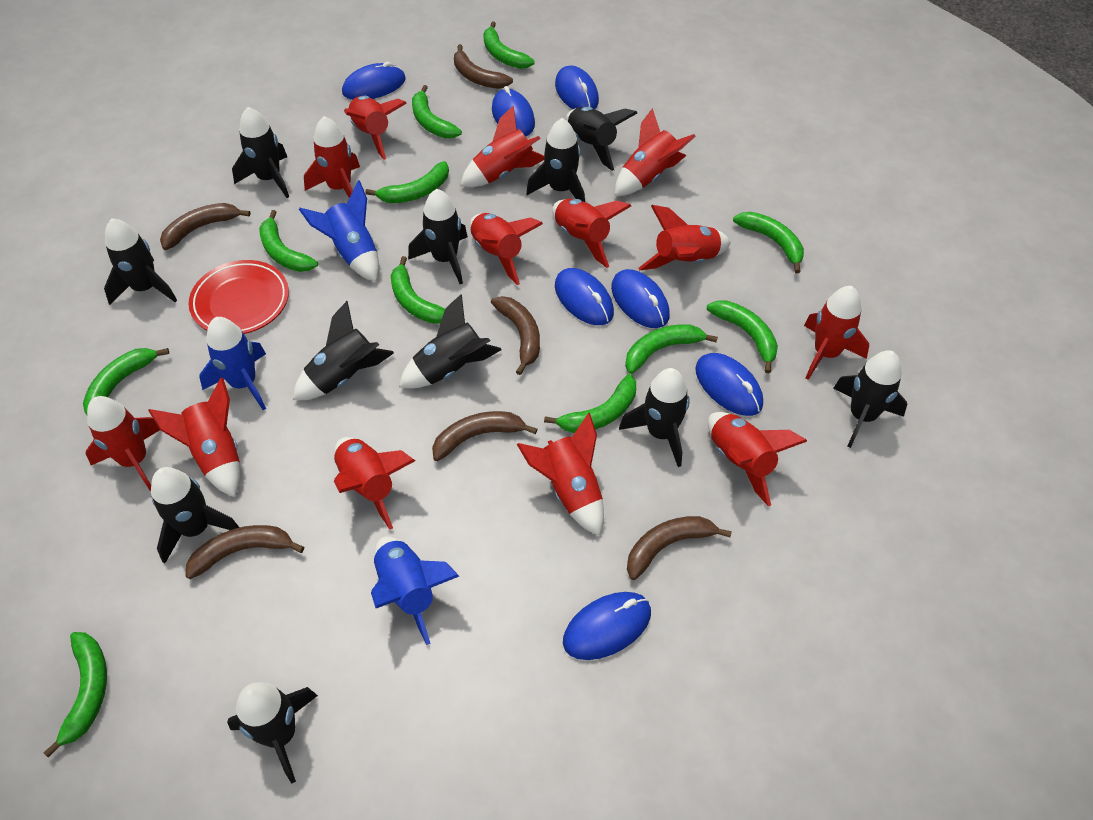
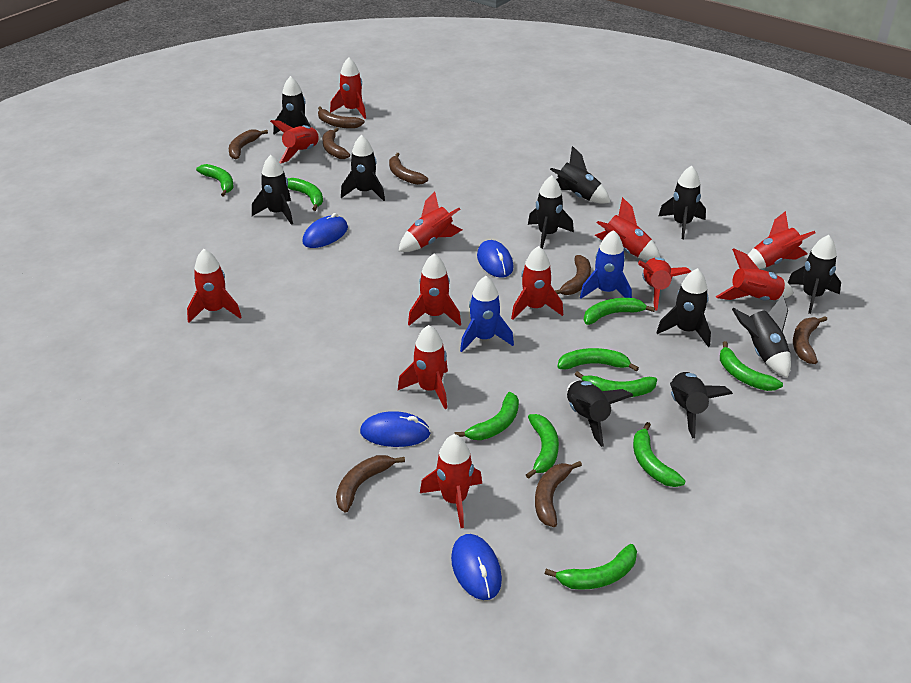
blue mouse: [342,62,406,100] [492,86,535,137] [555,65,599,109] [555,268,614,325] [563,592,651,660] [611,269,670,328] [695,353,763,416] = 7 -> [302,213,348,248] [360,411,431,447] [451,534,502,600] [477,240,514,278] = 4
blue rocket: [199,317,266,410] [299,180,379,282] [371,536,459,645] = 3 -> [460,276,514,352] [580,230,632,298] = 2
brown banana: [160,203,251,250] [185,525,304,579] [432,411,537,461] [454,44,513,89] [491,296,540,375] [627,516,732,580] = 6 -> [229,129,268,160] [318,106,365,129] [322,127,350,159] [336,455,405,513] [389,153,428,185] [535,461,582,527] [555,255,591,295] [793,316,827,364] = 8
green banana: [43,632,107,758] [83,348,169,415] [259,210,318,272] [365,161,449,203] [391,256,445,324] [412,85,462,138] [483,21,535,69] [544,374,636,433] [625,324,718,374] [707,300,778,373] [733,212,804,274] = 11 -> [196,164,234,197] [288,178,323,211] [455,392,519,440] [526,414,559,479] [545,544,637,590] [557,348,639,371] [575,371,657,397] [584,298,655,325] [633,422,686,487] [720,341,783,391] = 10
red plate: [189,260,289,334] = 1 -> none = 0
red rocket: [85,396,160,492] [148,378,240,497] [304,116,360,198] [334,437,415,529] [344,96,407,160] [460,106,544,187] [470,213,543,285] [517,413,604,536] [552,199,631,268] [615,108,696,196] [639,205,731,270] [708,412,807,506] [804,286,869,380] = 13 -> [187,249,241,323] [270,120,321,163] [330,57,366,119] [398,325,448,409] [399,191,462,252] [408,254,461,326] [420,434,482,528] [511,246,563,320] [595,197,660,260] [638,257,691,311] [716,248,794,300] [748,211,815,269] = 12

